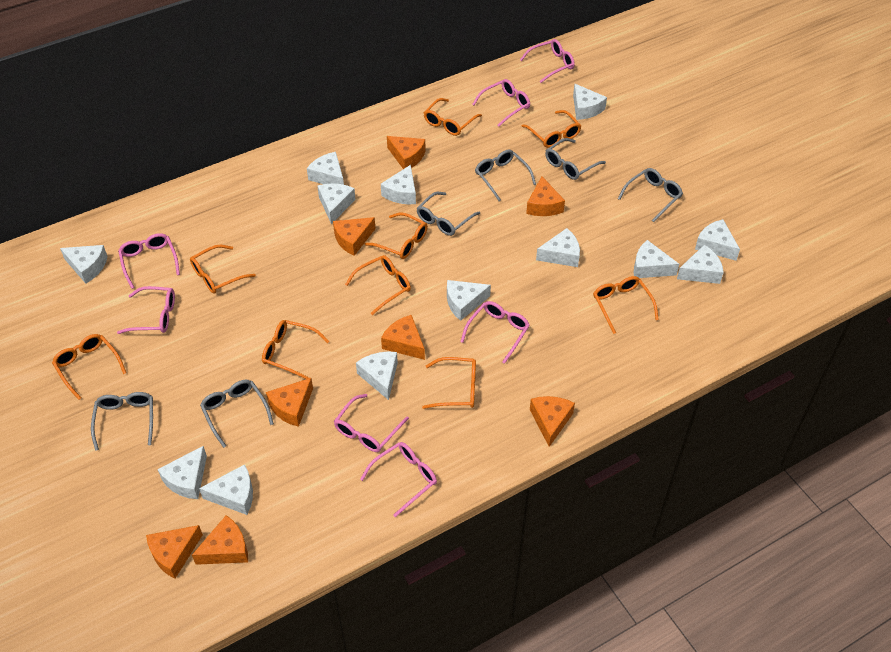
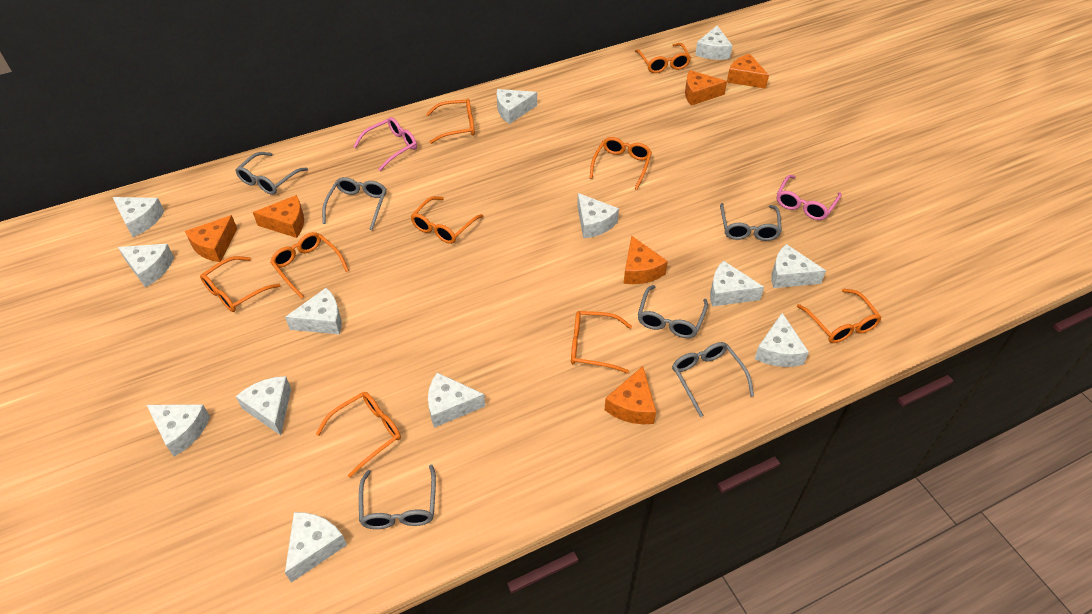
orange cheese: [146,525,203,579] [192,515,248,565] [266,378,313,427] [333,217,375,256] [381,315,425,360] [387,136,426,169] [526,177,565,216] [530,396,575,447] = 8 -> [185,215,237,262] [253,195,304,238] [604,366,656,424] [624,235,668,284] [685,70,727,106] [727,54,769,89] = 6
pink glasses: [117,286,175,334] [118,233,180,289] [334,394,409,452] [360,442,437,517] [460,301,530,364] [472,79,530,127] [520,39,575,83] = 7 -> [353,117,417,171] [777,175,842,220] = 2

